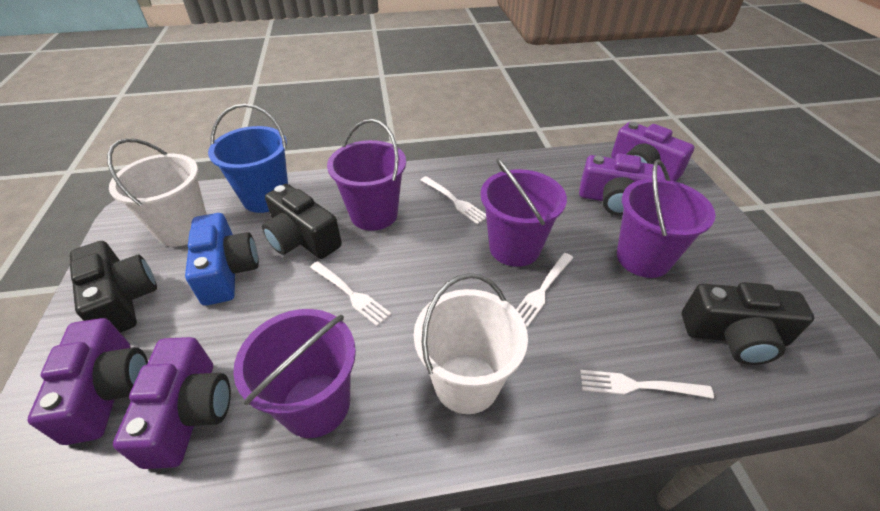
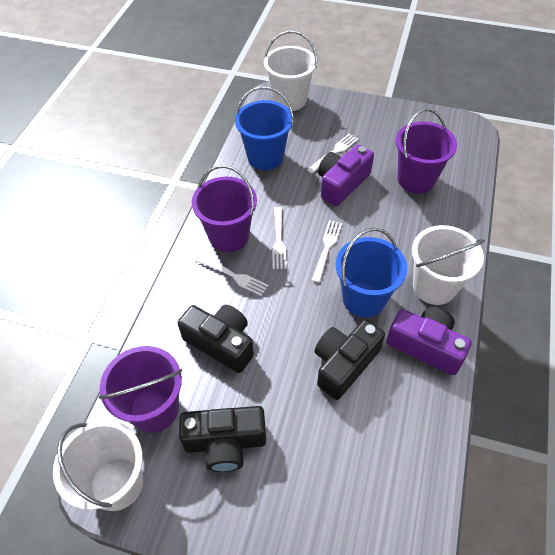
blue bucket: [208,104,288,213] = 1 -> [235,87,294,170] [336,228,407,318] = 2
blue camera: [185,213,259,306] = 1 -> none = 0
purple bucket: [233,309,356,438] [327,119,406,231] [480,158,567,267] [617,159,715,278] = 4 -> [99,346,182,433] [192,165,257,252] [396,109,457,194] = 3
purple camera: [27,318,148,445] [113,337,231,469] [579,153,665,216] [611,122,694,181] = 4 -> [318,145,374,206] [386,307,472,375] = 2
white bucket: [107,138,207,247] [414,273,528,414] = 2 -> [53,420,143,511] [264,31,317,111] [412,225,485,305] = 3

